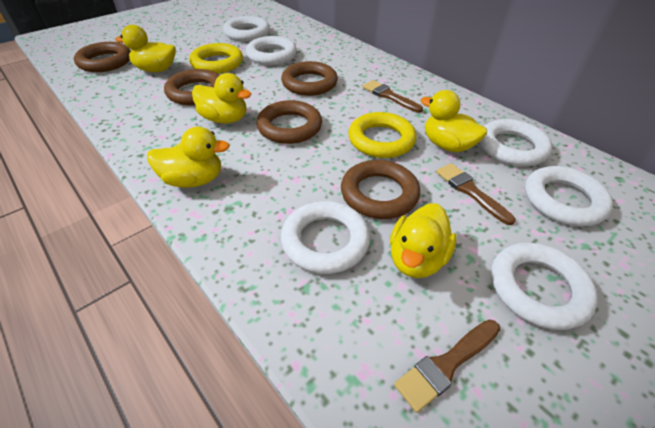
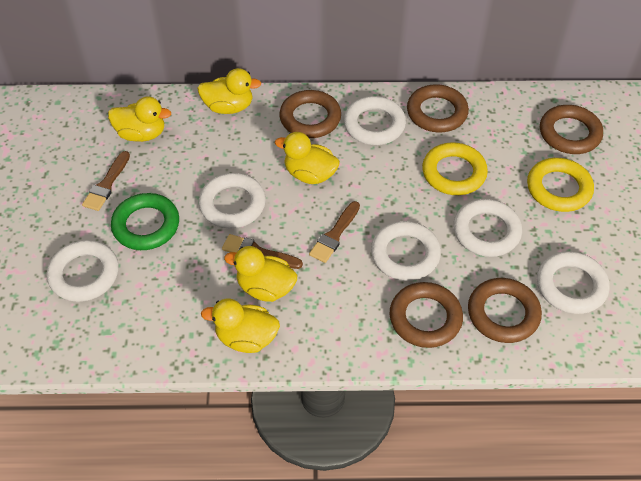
green ring: none = 0 -> [111,193,179,250] = 1

